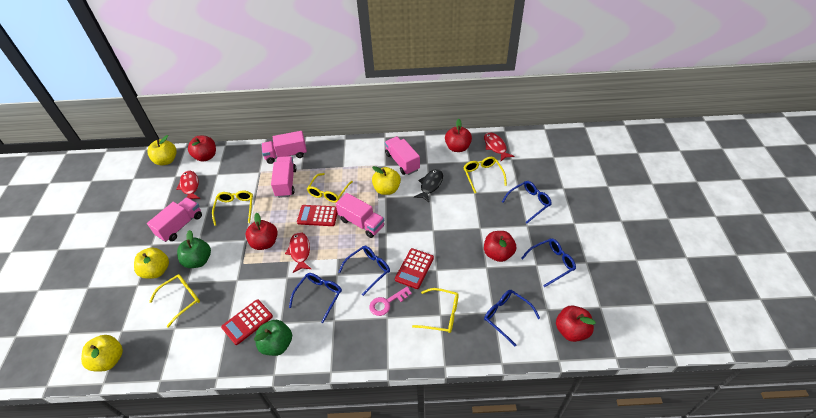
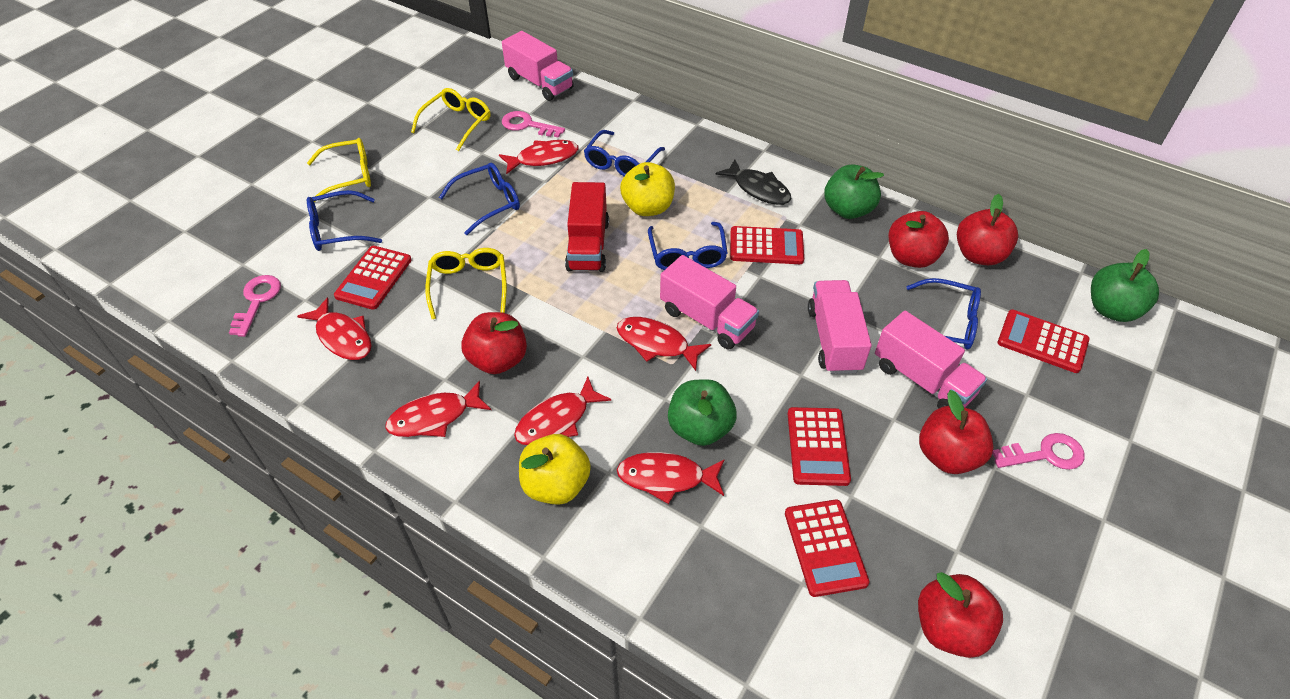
green apple: [177,230,211,268] [254,320,292,356] = 2 -> [668,379,737,446] [824,164,884,219] [1091,249,1159,322] = 3
pink key: [369,287,412,316] = 1 -> [229,275,281,337] [502,111,565,138] [992,433,1085,470] = 3
pink truck: [147,197,202,242] [261,131,307,164] [271,156,296,198] [336,193,384,238] [385,136,420,175] = 5 -> [502,31,574,101] [660,255,759,349] [808,280,871,374] [875,311,987,409] = 4
red calculator: [221,299,273,345] [297,205,338,226] [395,248,434,289] = 3 -> [334,246,412,310] [730,226,804,264] [785,500,869,597] [788,407,851,486] [998,309,1089,373] = 5
red fish: [176,171,200,199] [285,232,311,273] [484,132,515,161] = 3 -> [297,297,371,360] [385,380,491,437] [499,140,578,174] [514,377,611,445] [617,317,711,371] [617,452,725,504] = 6
red truck: none = 0 -> [565,182,609,272] = 1
yellow apple: [81,335,123,371] [134,248,169,279] [147,135,177,165] [372,166,401,195] = 4 -> [519,434,591,505] [620,162,675,216] = 2
yellow glasses: [149,274,200,327] [212,191,253,226] [307,173,353,203] [412,288,459,333] [463,157,507,193] = 5 -> [307,138,371,202] [411,88,490,151] [425,248,507,319] = 3

